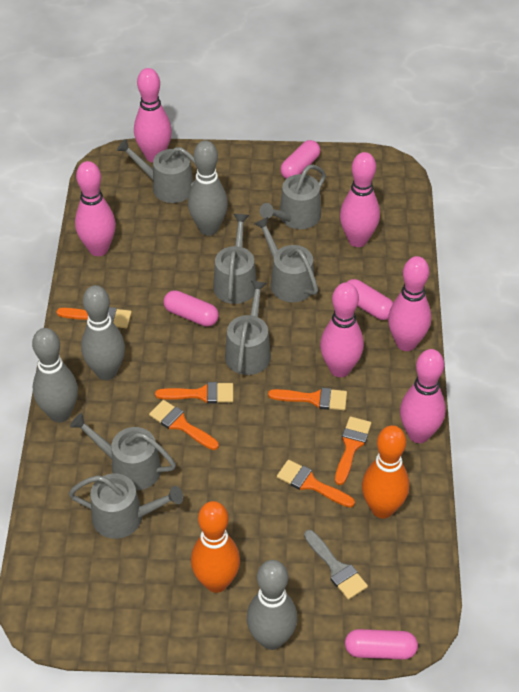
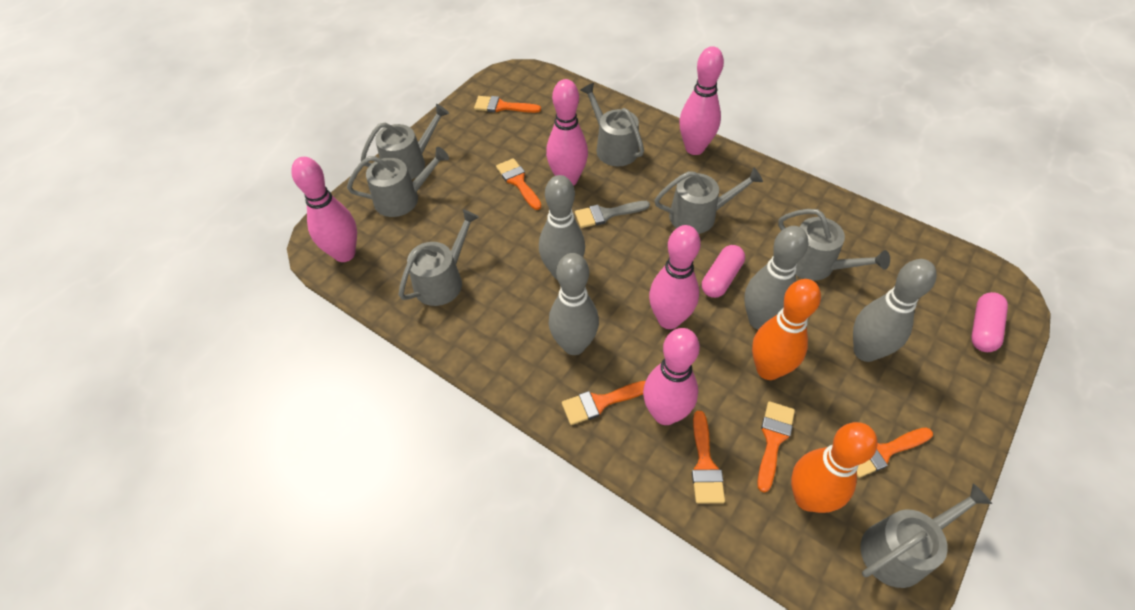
pink bowling pin: [75,161,116,256] [134,68,172,163] [320,282,364,377] [340,152,380,247] [388,256,431,351] [400,349,446,443] = 6 -> [291,157,357,262] [546,79,588,186] [643,328,700,425] [649,225,701,329] [679,46,724,155] = 5
pink capsule: [163,290,219,327] [280,140,321,179] [345,629,418,660] [347,279,393,320] = 4 -> [702,245,745,298] [971,292,1008,352] = 2

